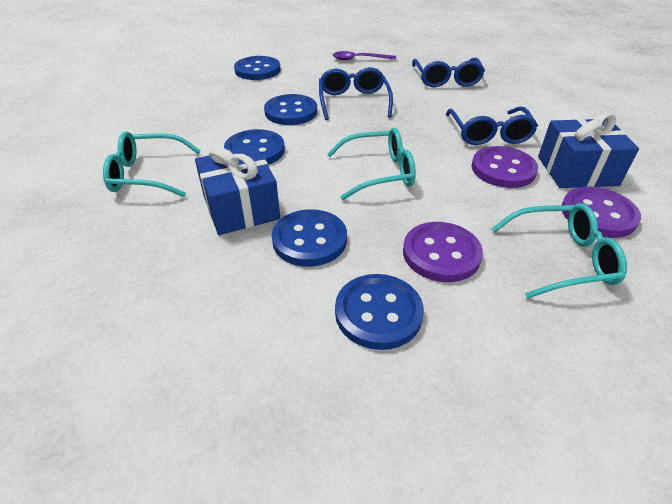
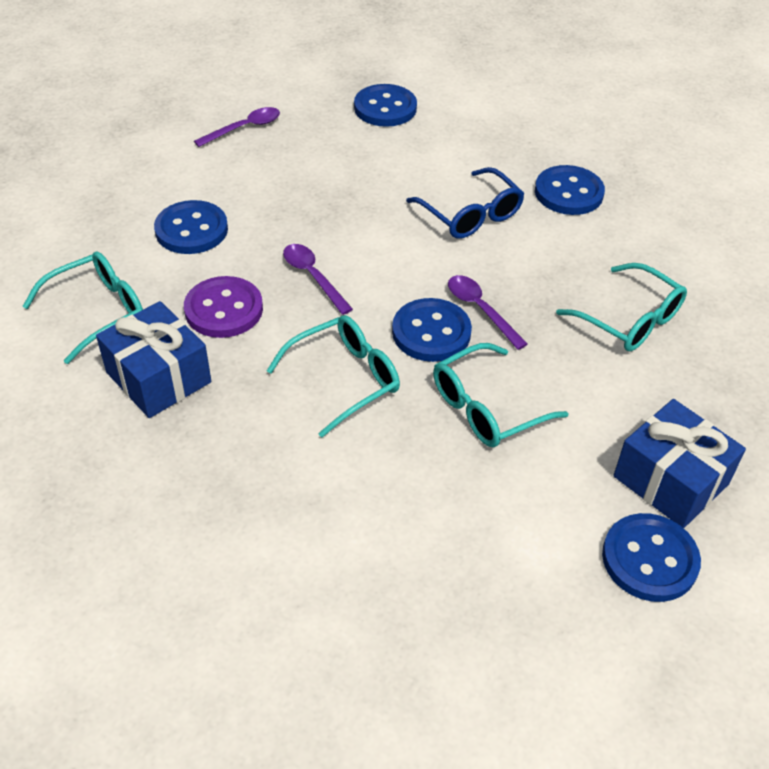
blue glasses: [319,67,393,120] [412,58,485,87] [446,107,538,145] = 3 -> [406,167,524,239] = 1
purple button: [403,222,483,282] [471,146,538,188] [562,186,641,238] = 3 -> [184,276,263,338] = 1
purple spoon: [333,51,396,60] = 1 -> [194,107,280,147] [283,244,353,315] [448,275,528,350] = 3
turquoise glasses: [103,131,201,197] [327,127,416,200] [492,203,627,299] = 3 -> [23,251,143,364] [267,315,400,438] [433,343,569,447] [556,263,687,351] = 4

